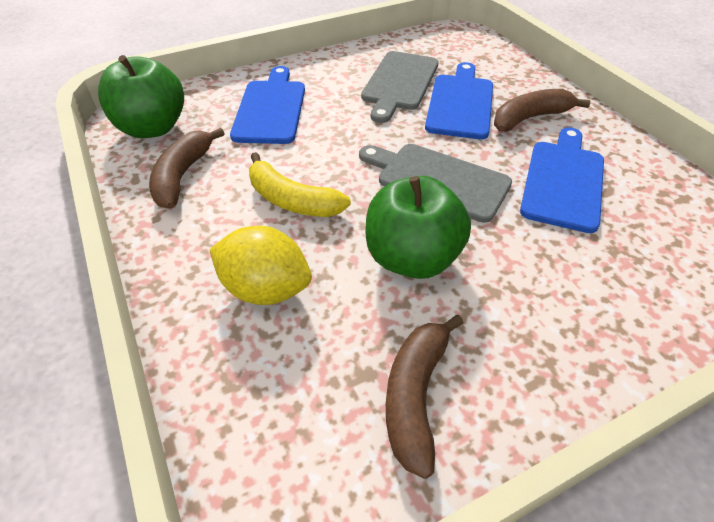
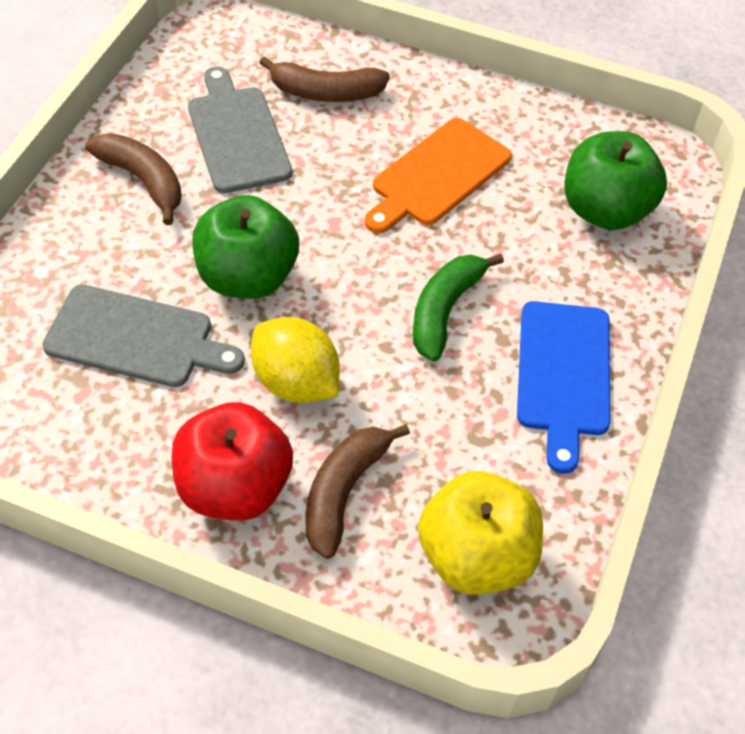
blue cutting board: [230,66,305,144] [425,62,493,139] [520,127,604,233] = 3 -> [517,301,610,474] = 1
green banana: none = 0 -> [413,253,504,361] = 1
orange cutting board: none = 0 -> [364,118,512,233] = 1
red apple: none = 0 -> [172,402,293,521] = 1
yellow apple: none = 0 -> [418,471,543,595] = 1
yellow banana: [249,152,351,217] = 1 -> none = 0

